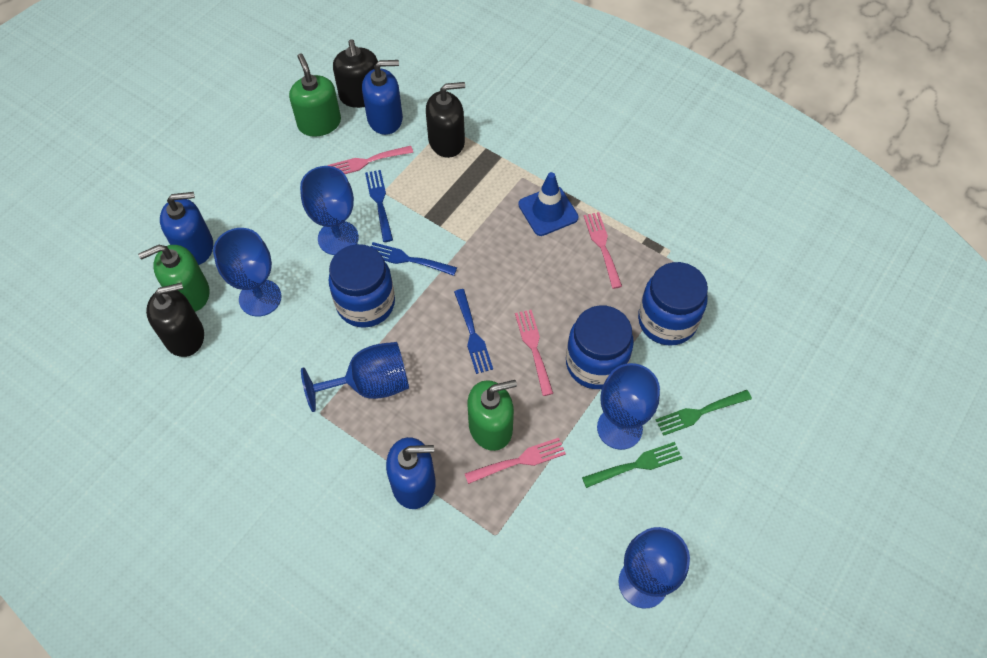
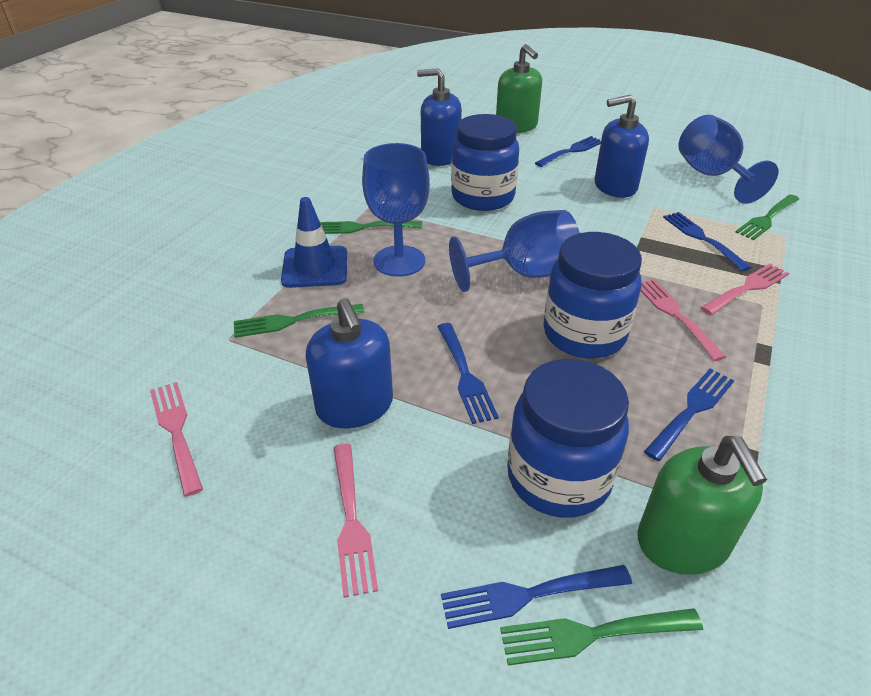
black soap dispenser: [146,283,204,357] [333,39,378,108] [426,82,465,158] = 3 -> none = 0
blue fork: [365,170,393,242] [371,242,457,276] [454,289,493,374] = 3 -> [437,323,499,424] [441,565,632,629] [535,136,601,167] [644,369,734,461] [663,212,752,271] = 5
blue goblet: [213,228,282,317] [300,166,359,255] [301,342,409,412] [597,363,660,450] [618,527,690,609] = 5 -> [362,143,430,277] [449,210,580,292] [678,115,778,204] = 3
green fork: [582,442,682,488] [656,390,752,436] = 2 -> [234,304,364,338] [320,221,422,234] [500,608,703,666] [735,195,799,240] = 4
green soap dispenser: [138,245,209,312] [289,53,341,137] [467,380,517,451] = 3 -> [496,44,542,133] [637,436,767,575] = 2

